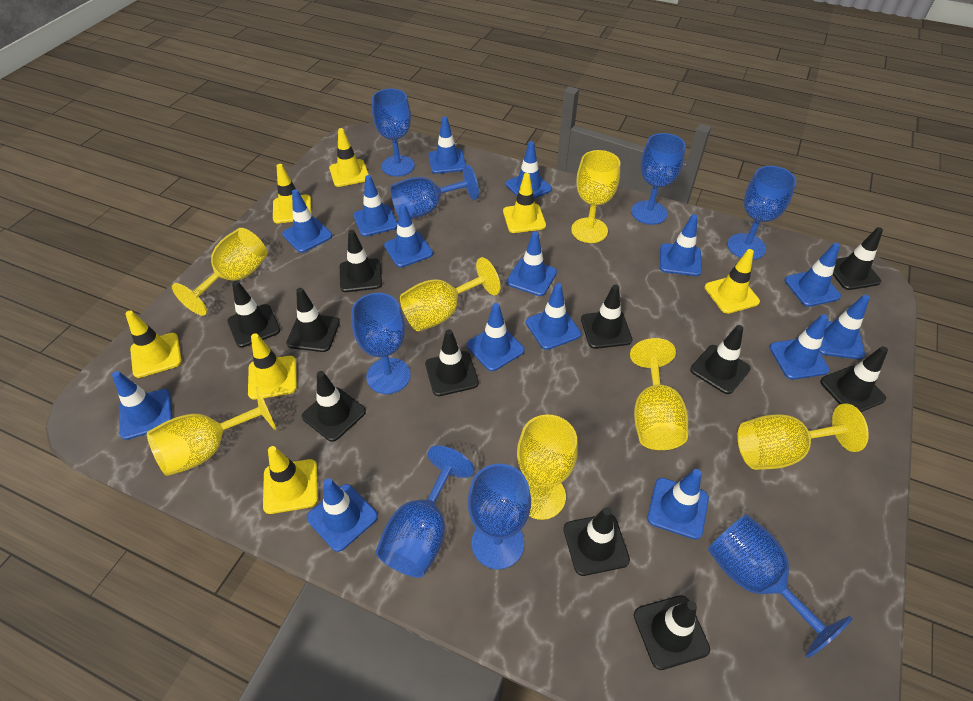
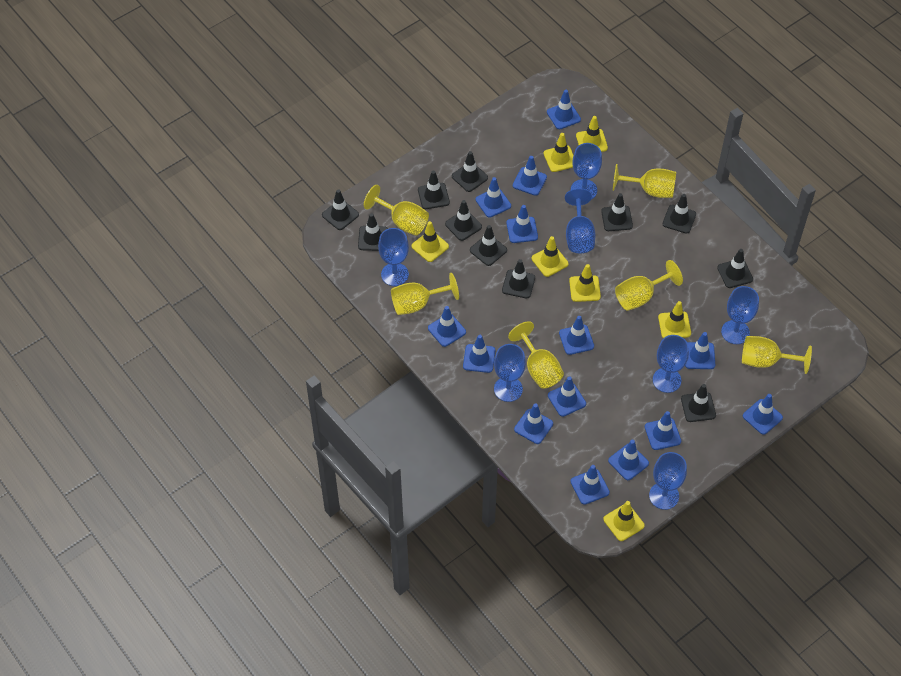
blue goblet: [351,293,411,394] [372,88,415,176] [376,445,474,578] [390,164,479,218] [468,464,531,569] [631,133,686,225] [708,514,853,658] [728,166,796,260] = 8 -> [378,228,409,286] [494,344,526,402] [565,188,596,253] [571,143,602,200] [649,452,687,510] [653,335,689,393] [721,286,759,344] = 7
blue traffic cone: [112,371,173,440] [282,189,332,253] [307,478,378,552] [354,175,398,236] [384,204,433,267] [428,117,466,174] [467,303,524,371] [506,141,552,199] [507,232,557,296] [526,283,581,350] [647,469,709,540] [660,214,702,276] [770,314,830,380] [785,243,841,307] [815,295,870,359] = 15 -> [428,306,466,347] [463,335,495,373] [476,177,511,218] [506,205,538,243] [513,156,547,196] [514,404,553,444] [547,90,581,129] [548,376,586,417] [559,316,594,355] [570,465,610,505] [608,440,649,480] [645,411,681,450] [685,332,715,369] [743,394,783,435] = 14
yellow goblet: [147,386,277,476] [172,228,267,316] [400,257,500,332] [517,414,578,520] [571,150,620,243] [630,338,688,450] [737,403,869,470] = 7 -> [364,185,429,236] [391,273,459,315] [508,321,564,389] [613,164,676,198] [615,260,683,311] [742,336,812,374] = 6

